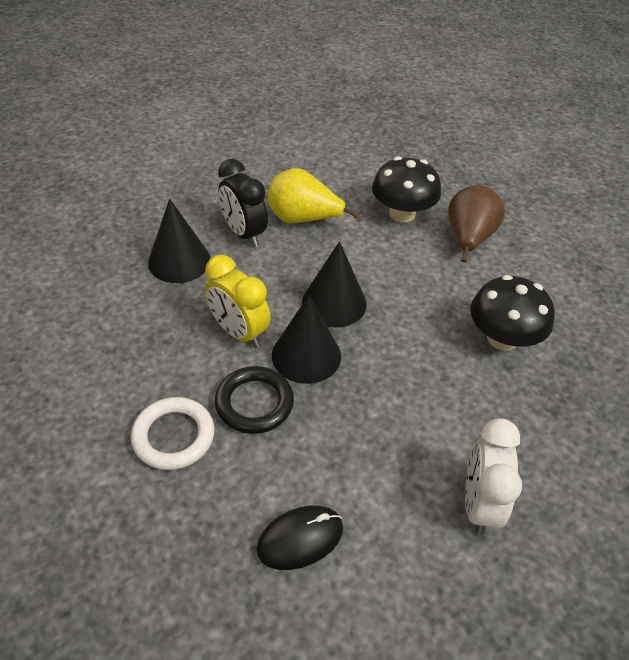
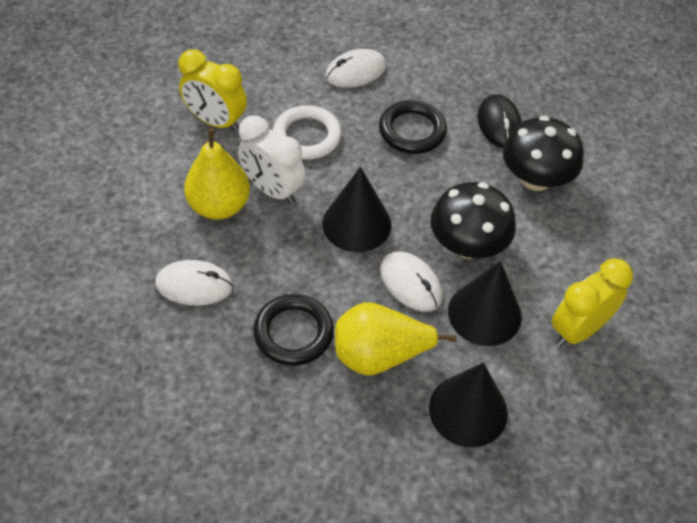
black clock: [218,159,268,247] = 1 -> none = 0
black ring: [215,366,294,434] = 1 -> [253,294,334,366] [379,100,447,154] = 2
brown pear: [448,185,505,262] = 1 -> none = 0
white mouse: none = 0 -> [155,260,233,306] [325,49,386,88] [380,252,443,312] = 3
yellow clock: [205,255,271,348] = 1 -> [178,49,247,132] [552,258,633,347] = 2
yellow pear: [268,168,359,223] = 1 -> [184,128,250,220] [335,302,457,376] = 2

